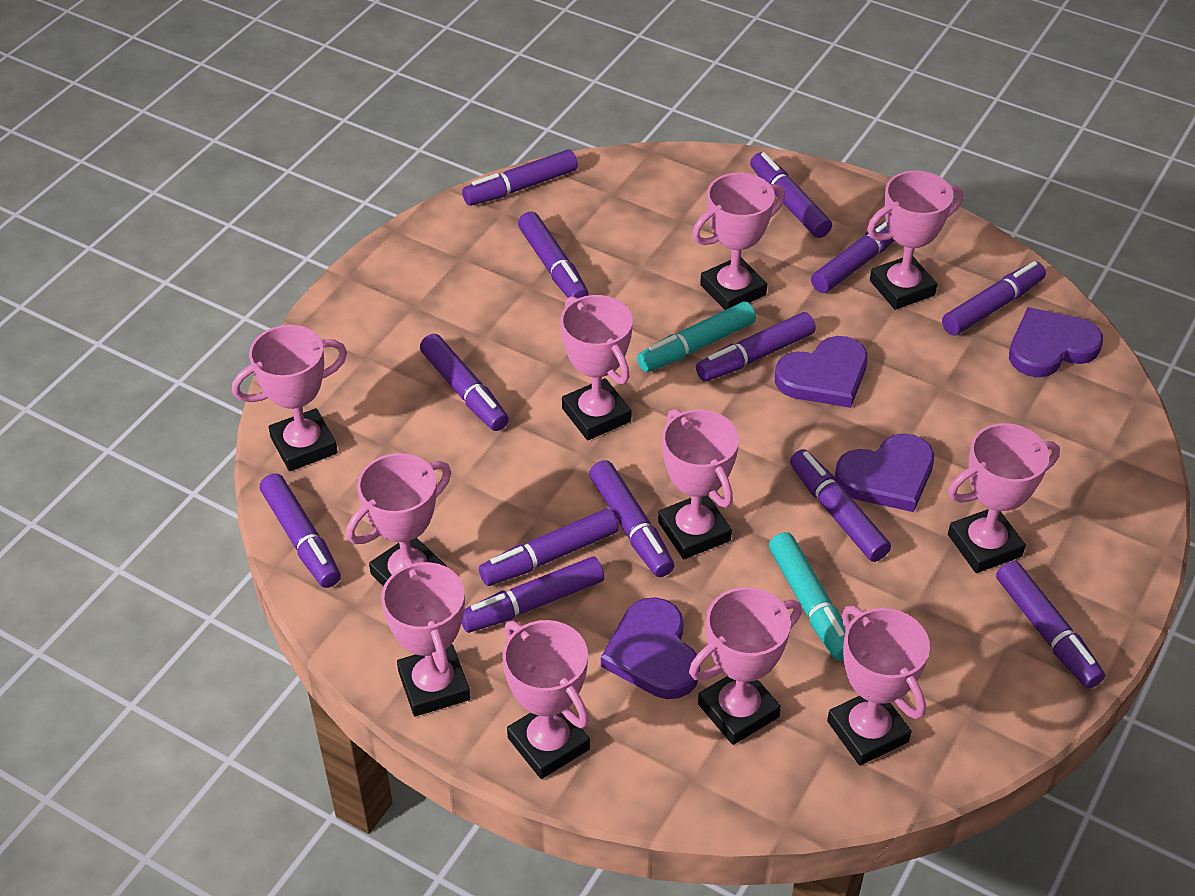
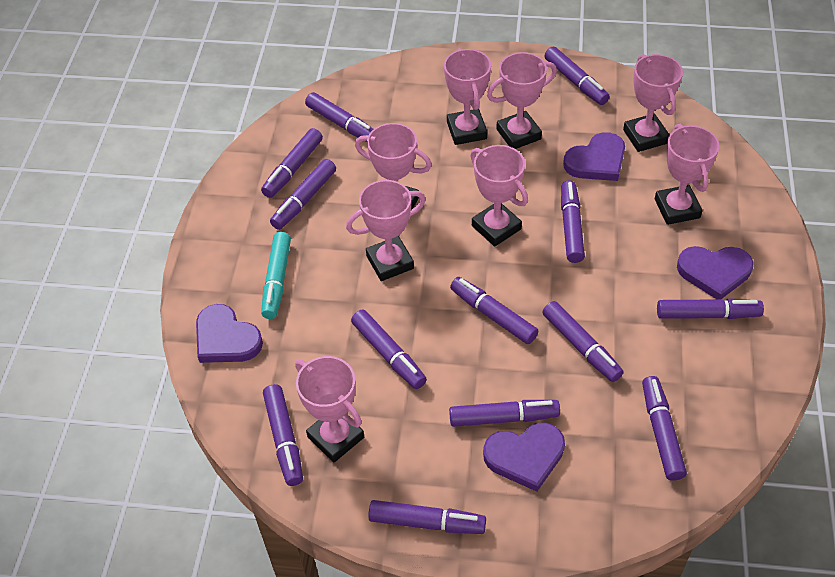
pink trophy: [232,325,347,471] [346,453,451,587] [381,558,470,716] [502,620,590,779] [560,295,633,440] [658,409,739,559] [689,587,802,745] [692,173,785,310] [827,606,930,766] [867,171,963,310] [948,423,1060,573] = 11 -> [295,356,364,462] [346,180,426,281] [355,123,432,210] [444,48,491,145] [470,145,528,246] [487,52,557,149] [623,54,683,152] [655,124,720,225] = 8
turquoise marker: [637,302,756,372] [769,532,846,661] = 2 -> [261,232,291,319] = 1

